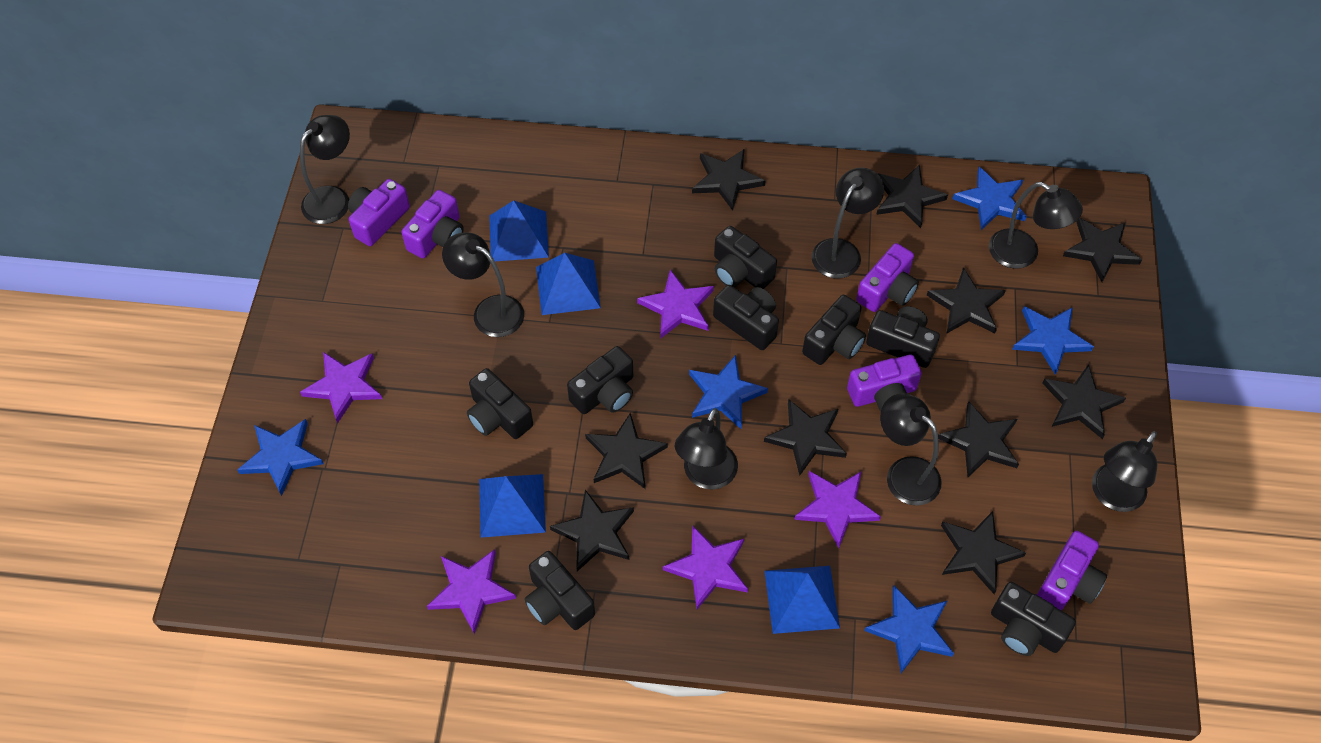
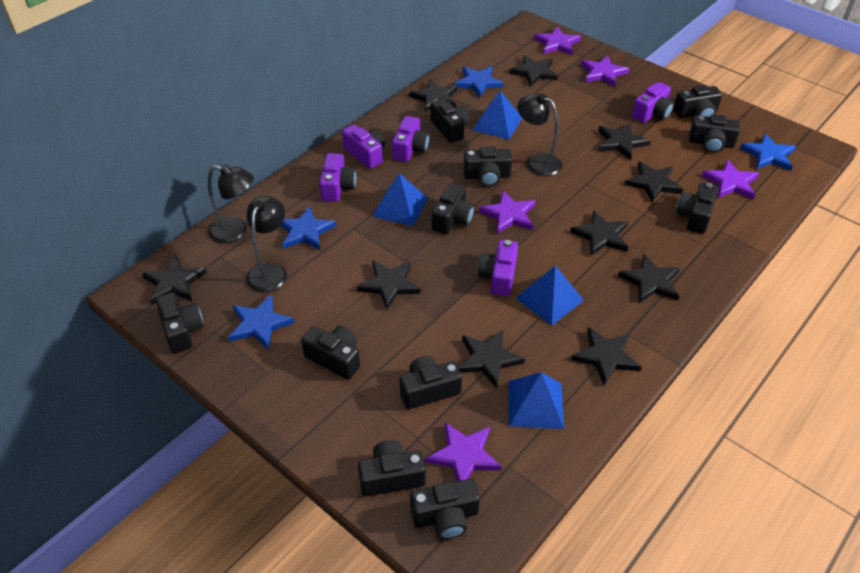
black camera: [467,368,533,439] [524,551,595,630] [567,346,633,414] [713,285,779,350] [714,226,777,289] [802,295,866,365] [866,306,940,368] [991,582,1076,656] = 8 -> [155,292,204,353] [301,326,360,379] [358,440,426,497] [399,356,462,409] [410,479,480,539] [430,99,470,143] [432,183,474,234] [463,146,512,187] [673,85,722,118] [676,182,718,234] [689,114,740,153] = 11
black lamp: [300,115,350,224] [442,232,524,337] [675,408,738,489] [811,168,884,279] [880,393,942,505] [989,182,1083,269] [1092,431,1157,512] = 7 -> [208,164,254,244] [246,196,287,293] [517,93,562,176] = 3
blue star: [237,419,324,496] [689,355,768,429] [864,586,954,673] [952,167,1027,230] [1012,306,1094,375] = 5 -> [228,295,295,349] [280,206,336,250] [454,66,504,98] [740,133,796,171] = 4

